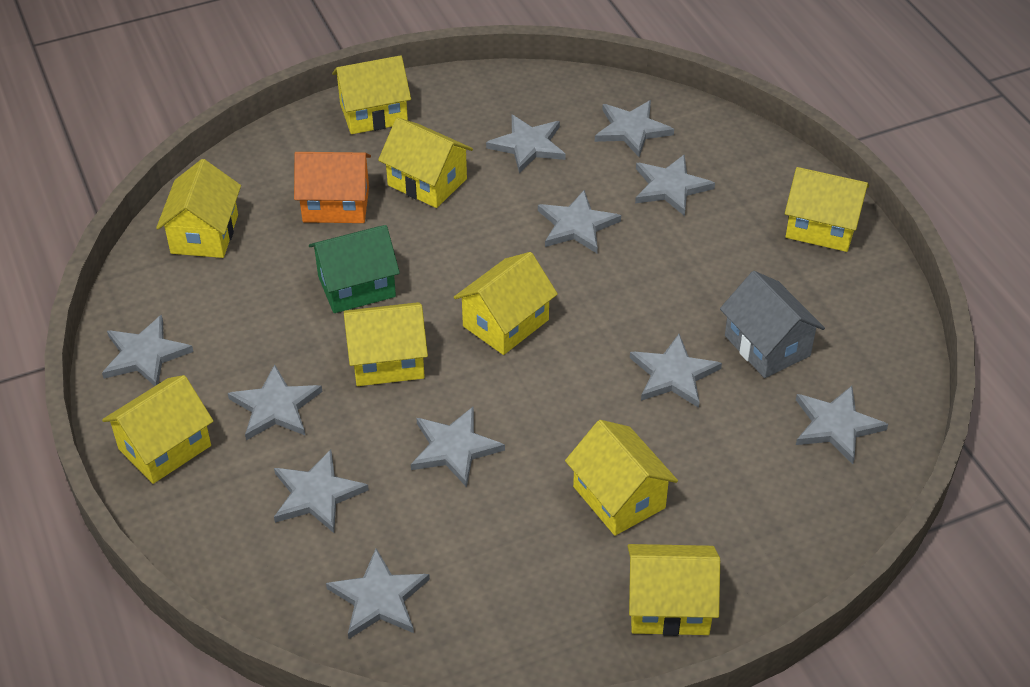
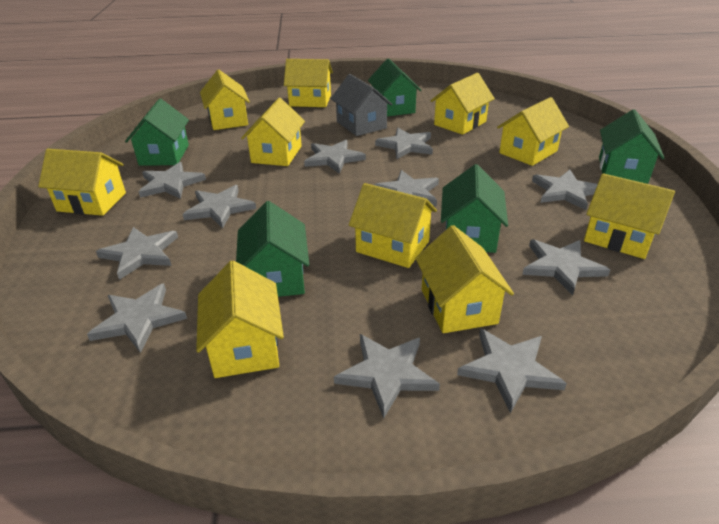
green house: [309,225,400,313] = 1 -> [125,99,189,166] [236,201,309,297] [368,58,422,116] [441,164,508,253] [599,109,664,183] = 5
orange house: [294,152,371,223] = 1 -> none = 0
yellow house: [102,375,213,484] [156,159,241,258] [332,55,411,134] [344,302,428,386] [378,117,473,208] [454,252,558,355] [565,420,678,536] [627,544,720,636] [785,167,869,252] = 9 -> [38,149,126,216] [196,260,284,378] [200,70,250,130] [241,98,305,166] [284,59,333,107] [349,183,437,268] [415,225,514,333] [431,73,495,135] [497,97,569,166] [584,173,675,259] = 10

